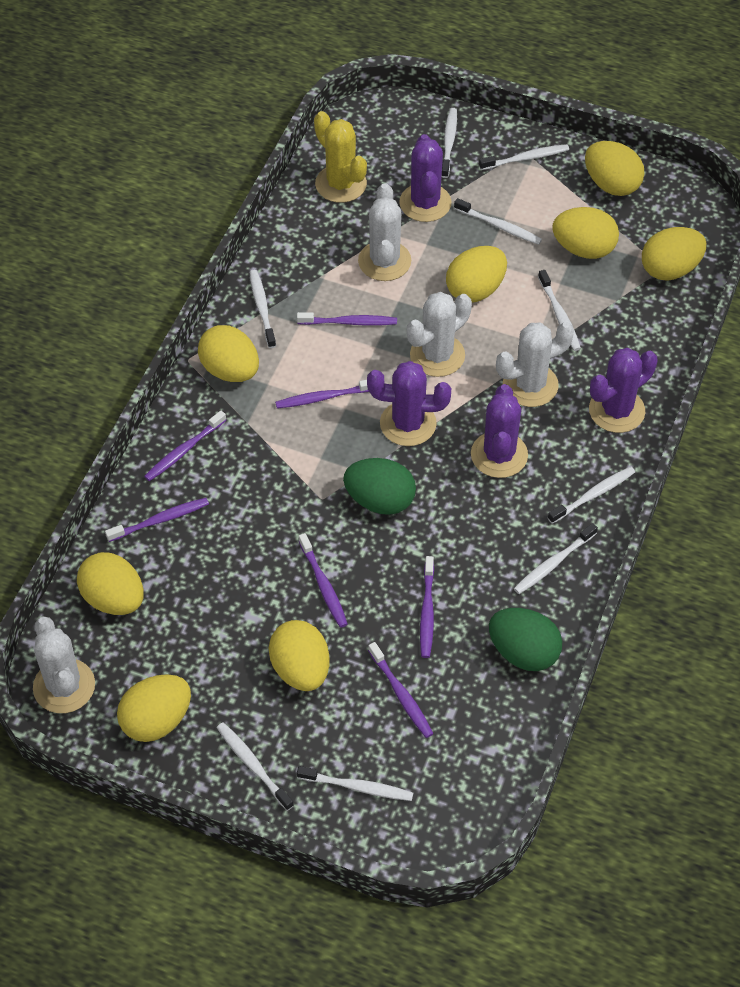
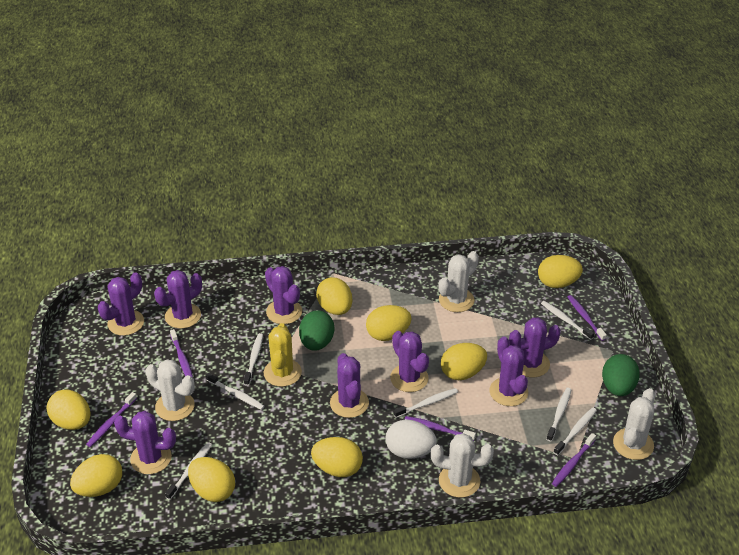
purple cactus: [367,361,451,446] [399,134,451,222] [471,384,528,478] [589,348,658,433] = 4 -> [98,272,144,336] [114,411,176,474] [154,270,202,329] [265,266,302,324] [330,353,369,418] [390,331,429,392] [490,336,528,406] [509,317,561,377] = 8
purple toothbrush: [105,498,209,542] [144,411,226,481] [275,380,369,409] [297,312,397,326] [299,533,348,628] [368,642,433,738] [420,556,434,658] = 7 -> [86,392,137,447] [170,329,193,378] [404,416,476,441] [552,433,596,487] [568,295,607,341] = 5
white egg: none = 0 -> [385,420,437,459] = 1
white toothbrush: [217,723,294,811] [250,270,276,348] [297,766,413,801] [442,108,457,178] [454,198,542,245] [479,144,569,170] [514,523,598,594] [538,270,581,351] [548,466,635,524] = 9 -> [165,442,212,500] [206,373,265,410] [244,333,263,386] [393,388,458,418] [541,301,594,340] [546,388,571,442] [553,407,597,455] = 7

